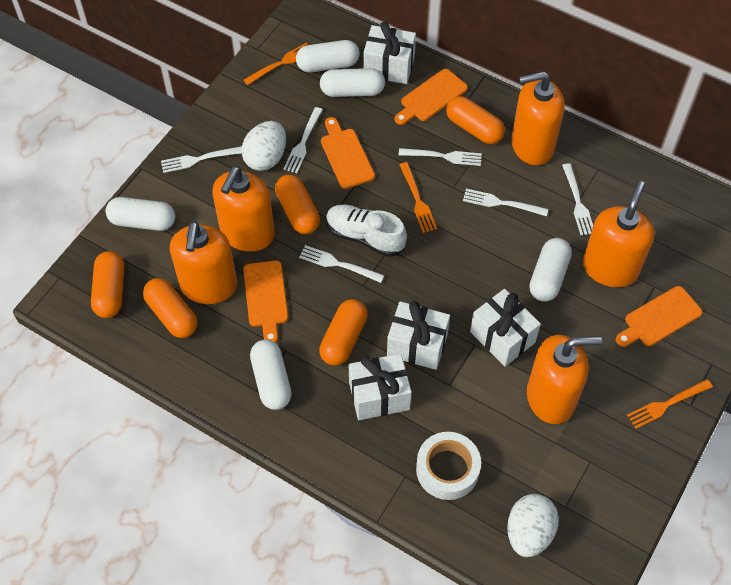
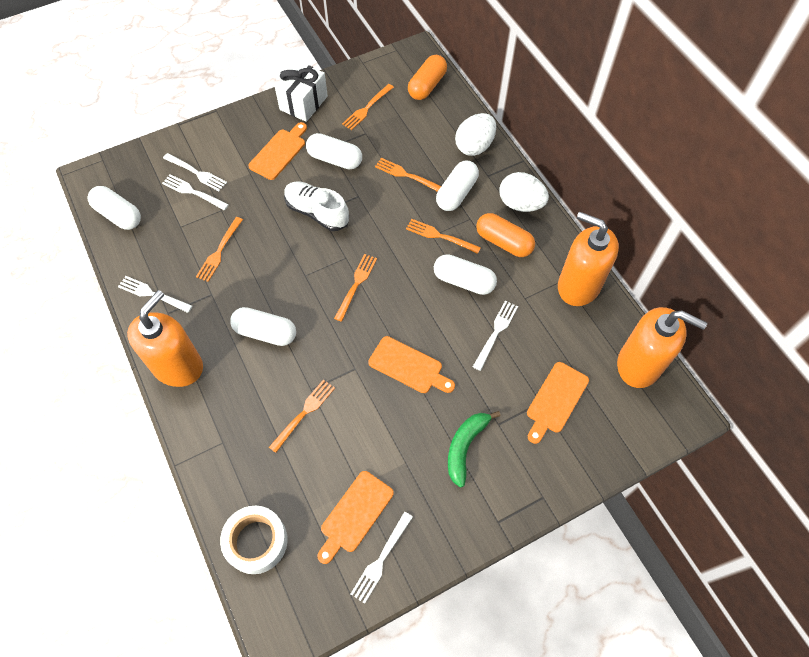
green banana: none = 0 -> [448,411,500,488] = 1
orange capsule: [91,251,124,318] [143,278,198,338] [275,175,320,234] [319,299,368,366] [446,96,505,144] = 5 -> [408,55,447,100] [476,213,535,257] = 2
orange fork: [244,43,308,85] [400,162,437,233] [627,379,713,429] = 3 -> [196,217,243,282] [269,380,335,453] [334,254,377,322] [342,84,394,130] [375,158,441,192] [406,219,481,254] = 6
orange soap dispenser: [170,221,237,304] [212,167,275,252] [511,71,565,165] [527,335,602,424] [583,181,654,287] = 5 -> [127,290,203,387] [558,212,619,306] [617,307,707,388] = 3
white fork: [161,146,242,173] [283,107,323,173] [299,245,384,283] [399,148,482,166] [463,189,548,216] [562,163,593,235] = 6 -> [118,276,192,313] [162,174,229,210] [163,153,227,191] [351,512,413,604] [473,301,518,371] = 5
white gift: [349,353,411,420] [363,21,416,84] [387,301,450,370] [470,289,541,366] = 4 -> [275,61,328,122] = 1

